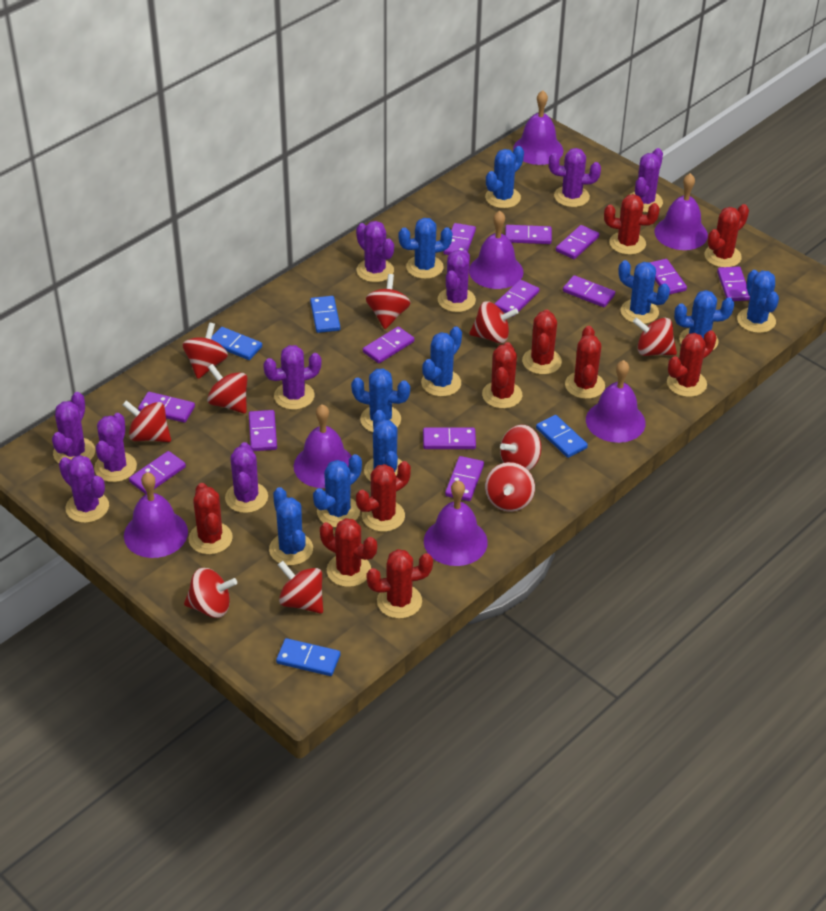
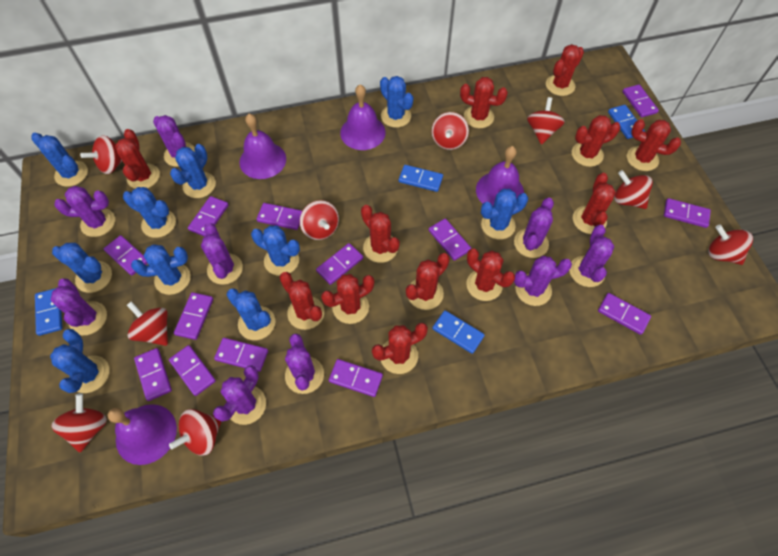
purple bell: [124,472,188,558] [294,404,351,488] [424,480,488,566] [469,211,523,289] [513,90,563,165] [586,360,645,443] [654,173,708,250] = 7 -> [107,404,177,465] [239,114,286,179] [340,84,386,150] [476,146,524,206] = 4
red cactus: [189,483,233,555] [320,518,377,587] [356,461,411,532] [366,549,433,619] [482,342,522,409] [522,309,562,375] [565,326,605,399] [604,194,660,255] [667,330,717,397] [704,204,749,267] = 10 -> [115,129,160,189] [279,272,325,330] [321,274,374,324] [361,205,400,263] [372,323,428,374] [406,253,450,310] [460,77,508,128] [466,249,515,301] [546,44,584,96] [572,115,620,167] [573,173,616,234] [627,119,681,171] = 12
red spinning top: [123,400,171,442] [183,323,228,379] [184,568,237,618] [207,364,247,414] [278,561,323,614] [366,274,411,329] [469,301,519,343] [485,462,535,512] [500,425,541,471] [633,317,677,356] = 10 -> [51,393,107,452] [80,135,122,174] [127,301,168,346] [169,409,221,456] [300,200,339,240] [432,112,469,150] [527,97,565,145] [614,170,653,209] [708,225,753,265] = 9

